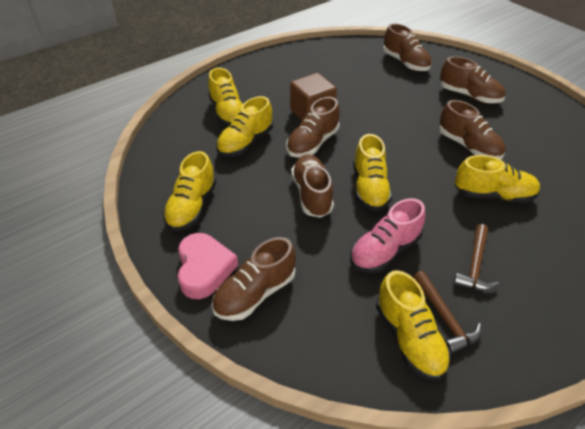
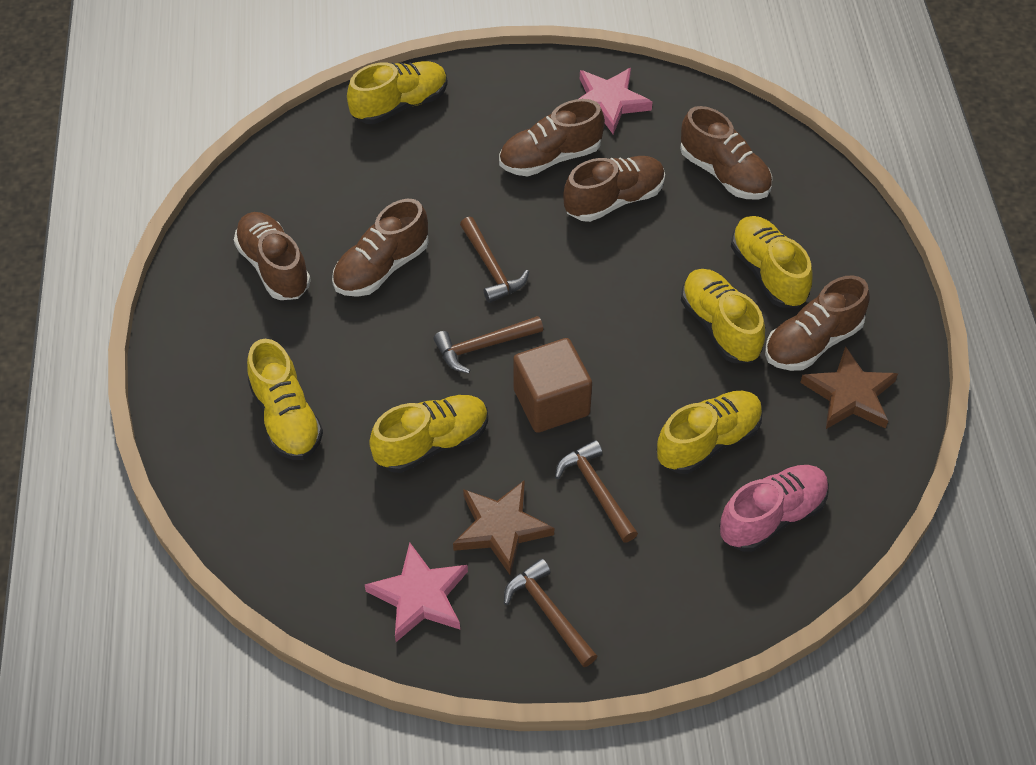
brown hammer: [413,271,482,354] [453,224,499,291] = 2 -> [434,316,543,373] [460,217,529,303] [504,558,597,667] [555,440,638,543] = 4
brown star: none = 0 -> [453,480,554,575] [800,346,898,429] = 2
pink heart: [177,233,238,299] = 1 -> none = 0
pink star: none = 0 -> [365,542,468,642] [579,68,652,134] = 2

